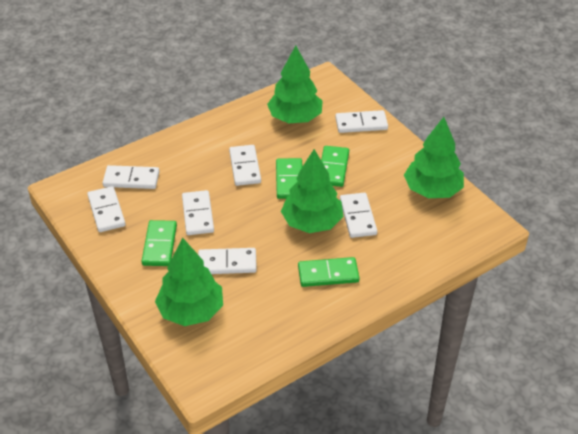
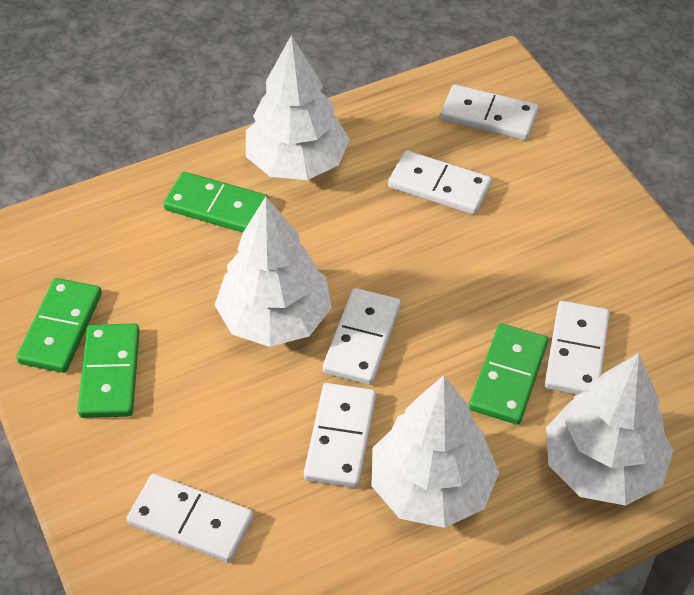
green tree: [155,238,223,326] [267,46,323,123] [281,149,343,233] [404,117,464,198] = 4 -> none = 0
white domino: [87,186,126,232] [103,165,160,189] [182,190,214,235] [198,248,257,274] [229,145,261,186] [335,110,388,133] [340,193,377,238] = 7 -> [127,474,254,563] [304,383,376,488] [323,288,401,385] [388,151,492,215] [440,85,538,140] [545,301,610,395] = 6
white tree: none = 0 -> [215,197,332,347] [246,35,350,180] [371,375,499,528] [546,353,673,506] = 4

